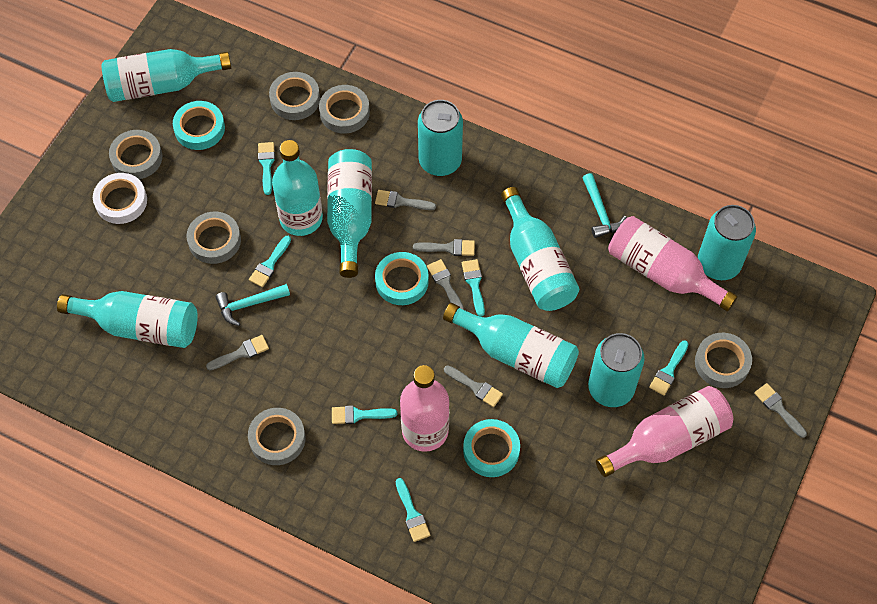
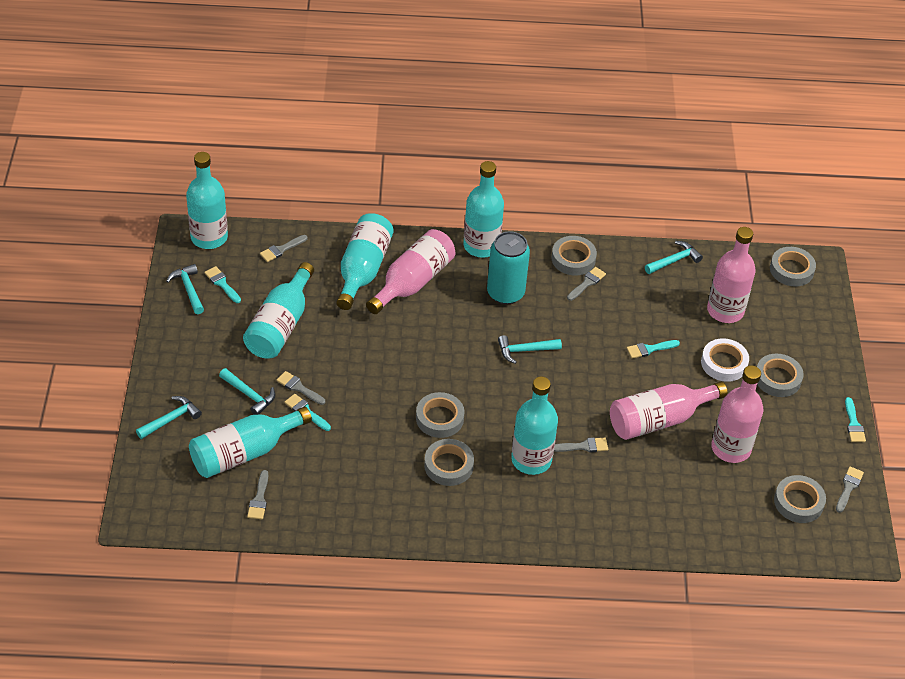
pink bottle: [400,365,449,452] [596,386,733,477] [608,216,738,312] = 3 -> [366,229,455,314] [610,382,728,440] [707,227,756,323] [711,365,764,463] = 4
turquoise brush: [249,236,291,287] [258,142,275,195] [332,406,397,424] [396,478,430,542] [462,259,485,317] [649,341,688,396] = 6 -> [204,266,241,303] [285,394,331,431] [627,340,680,359] [845,397,866,442] = 4
turquoise can: [418,100,463,176] [588,333,645,407] [698,205,756,280] = 3 -> [487,231,530,304] = 1
turquoise hammer: [216,284,290,326] [582,173,627,238] = 2 -> [136,396,202,439] [166,264,204,314] [219,368,275,415] [498,335,562,364] [645,241,703,274] = 5
turquoise tape: [173,101,225,150] [375,252,429,305] [463,419,520,477] = 3 -> none = 0

